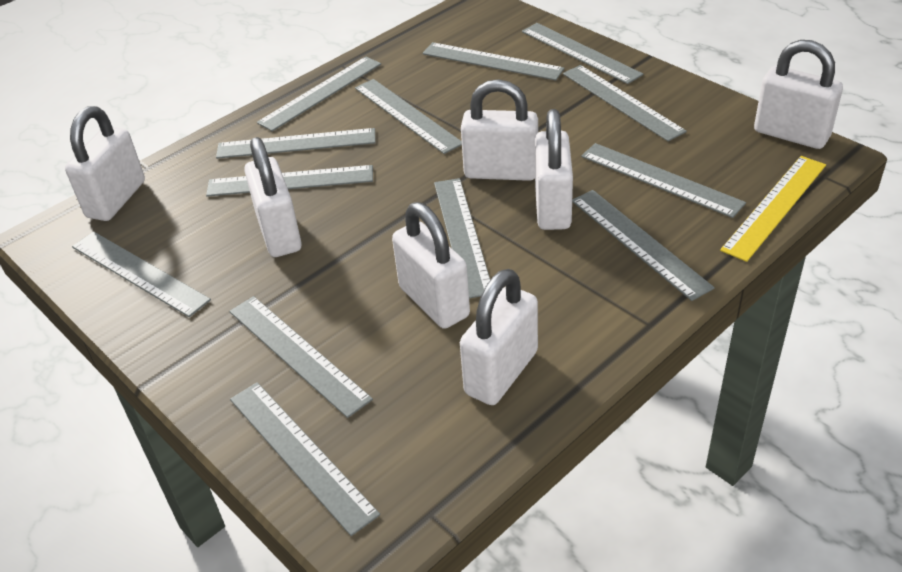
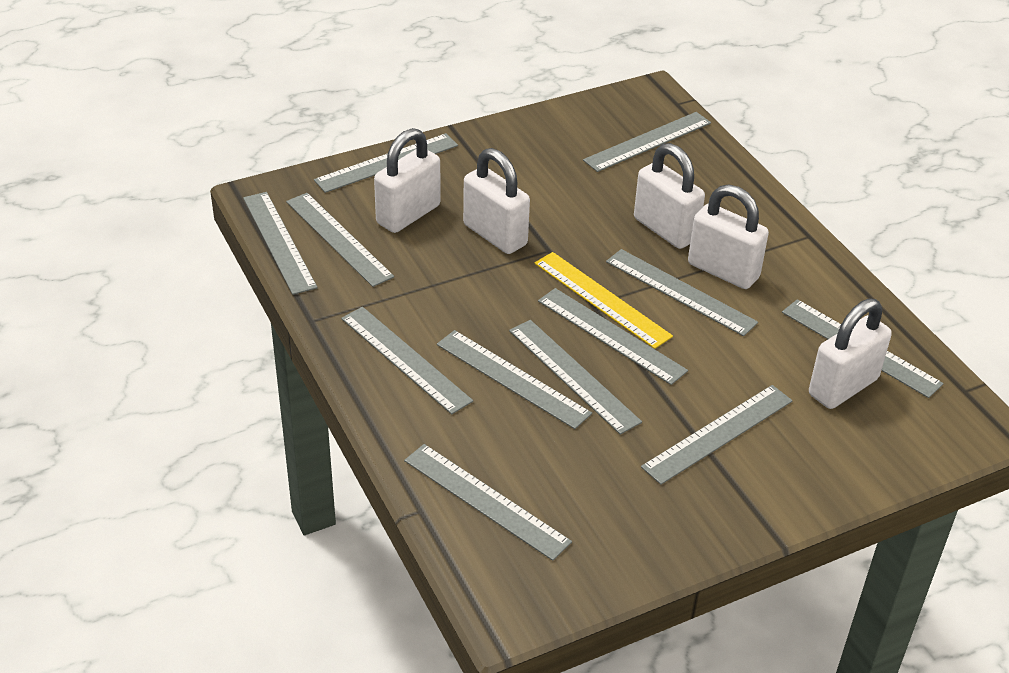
grey ruler: [72,232,211,317] [206,165,373,197] [216,128,376,159] [229,296,373,418] [230,382,380,536] [257,56,381,131] [355,79,462,154] [423,42,564,81] [434,178,490,299] [522,23,643,84] [563,65,687,141] [572,190,715,301] [581,143,746,218] = 13 -> [243,192,318,295] [286,193,394,287] [314,133,458,193] [341,307,473,414] [404,444,572,561] [437,330,592,429] [509,320,642,435] [538,288,688,385] [583,112,711,172] [606,249,758,336] [641,385,793,485] [782,299,944,398] = 12
white padlock: [65,106,145,221] [244,137,302,257] [392,202,470,329] [460,269,538,405] [461,79,538,181] [535,109,573,230] [754,40,843,149] = 7 -> [374,128,440,233] [463,148,530,254] [634,143,705,249] [688,184,769,289] [809,299,892,409] = 5

